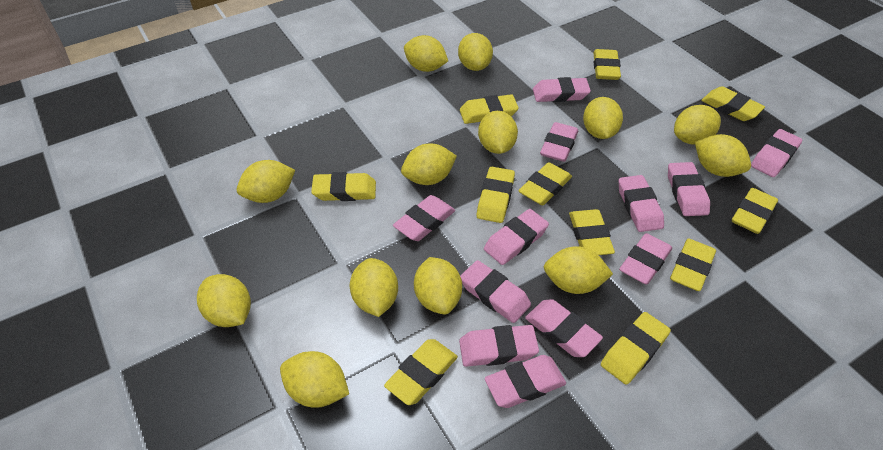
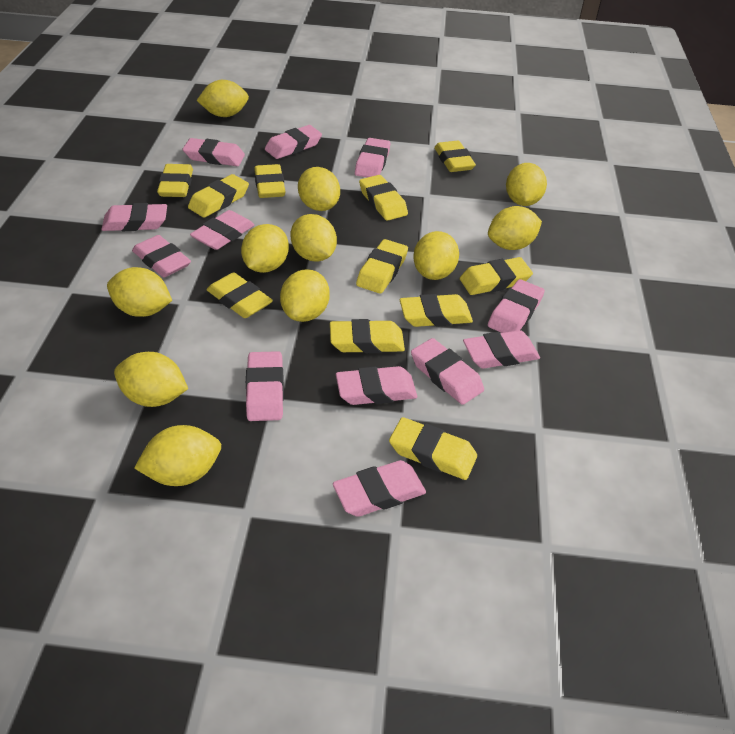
yellow lemon: [197,274,251,327] [237,160,295,203] [280,351,349,408] [350,258,398,317] [401,144,457,185] [404,35,448,72] [414,257,462,314] [458,33,493,71] [478,111,518,154] [544,246,613,294] [583,97,623,139] [674,105,721,144] [695,134,751,177] = 13 -> [107,267,172,317] [114,352,188,407] [134,425,221,486] [197,80,249,117] [241,224,289,273] [280,269,330,322] [290,214,337,262] [298,167,340,211] [413,231,459,280] [488,206,542,250] [506,163,547,206] = 11

